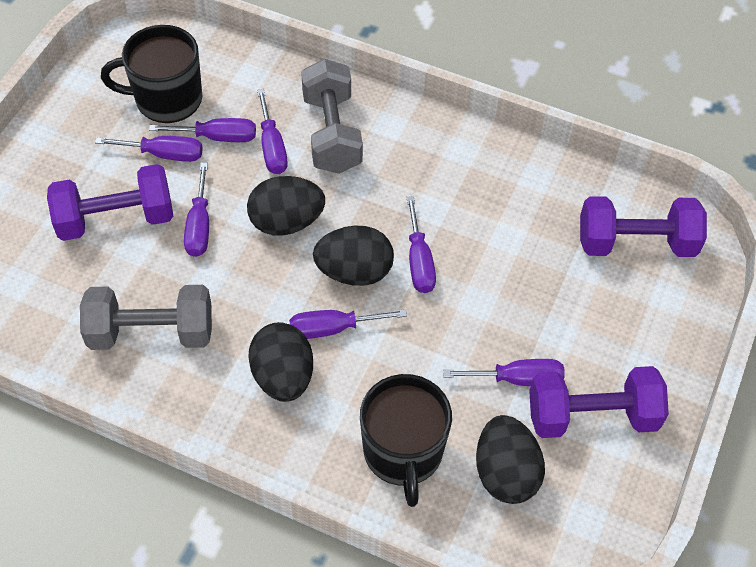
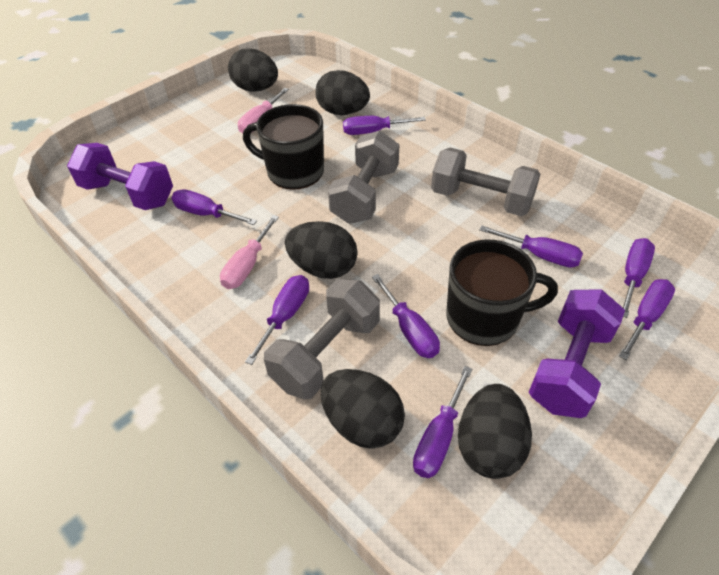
black egg: [247,176,325,236] [248,322,313,402] [313,225,394,286] [476,415,545,504] = 4 -> [228,48,278,92] [285,221,358,279] [315,70,370,115] [320,369,405,449] [458,384,532,479] = 5
grey dumbbell: [80,285,212,350] [301,59,363,174] = 2 -> [264,279,380,399] [328,130,399,224] [431,147,541,216] = 3
pink screwdriver: none = 0 -> [220,215,279,289] [238,88,289,134] = 2
purple dumbbell: [47,164,173,241] [529,366,669,438] [580,196,707,257] = 3 -> [67,143,173,210] [529,290,625,418] = 2
purple screwdriver: [95,136,203,162] [149,118,256,142] [184,163,209,257] [257,89,288,174] [289,309,407,339] [406,196,436,293] [443,359,565,386] = 7 -> [171,189,257,225] [245,275,309,365] [343,116,426,135] [372,274,440,358] [413,366,472,478] [479,226,583,268] [619,279,675,360] [623,238,655,318] = 8

